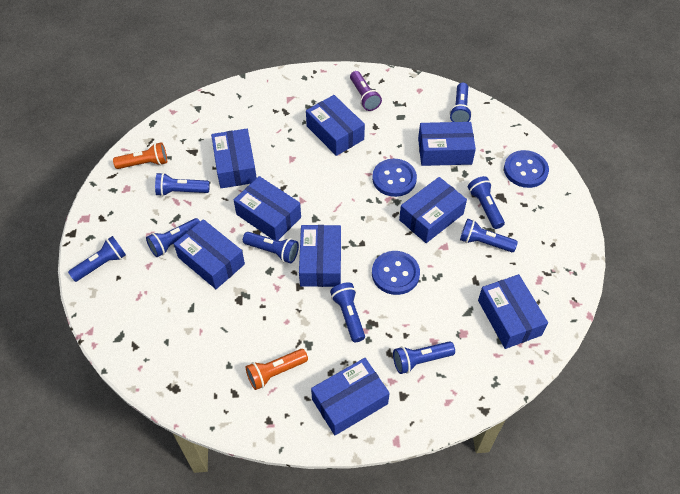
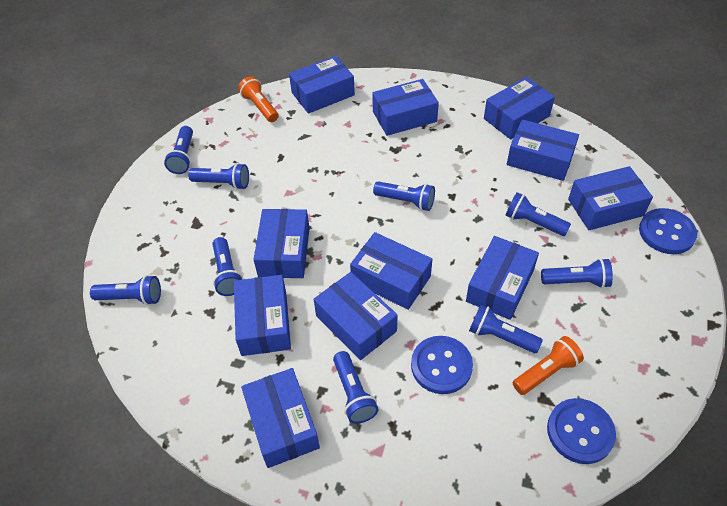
blue box: [174,219,245,289] [211,129,257,188] [234,176,301,240] [299,225,341,287] [306,95,365,156] [311,358,390,435] [399,177,467,243] [418,122,476,166] [478,274,548,349] = 9 -> [234,275,291,356] [241,368,320,468] [253,209,310,278] [289,56,355,114] [314,272,398,360] [350,232,432,310] [372,79,439,136] [466,236,539,320] [484,77,555,139] [507,119,579,181] [568,166,653,230] = 11
purple flashlight: [350,71,382,111] = 1 -> none = 0

